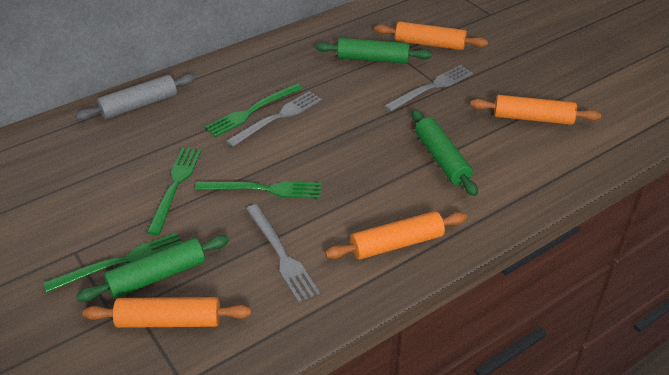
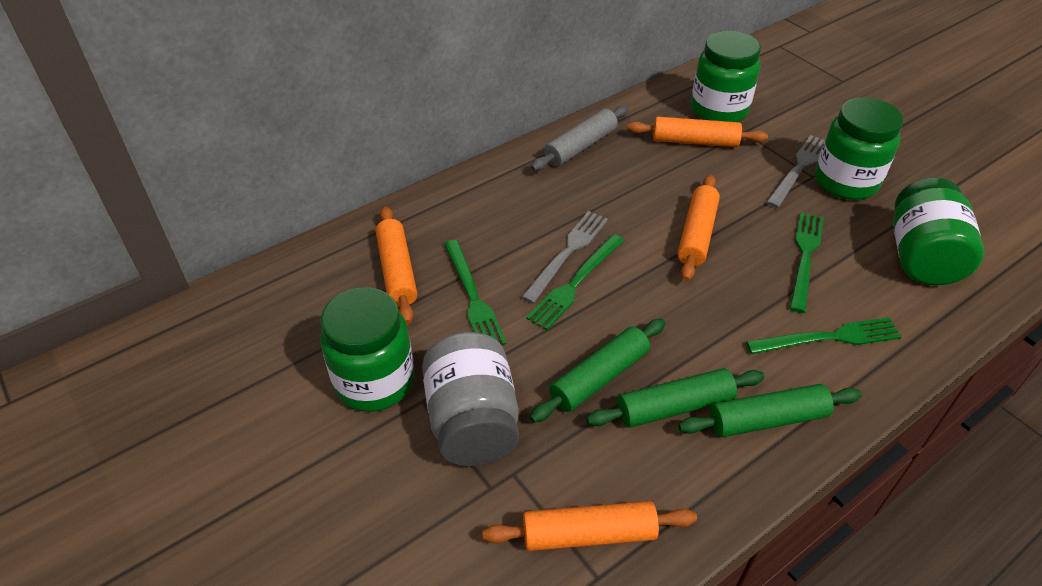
green jar: none = 0 -> [320,287,414,412] [691,31,761,122] [815,97,904,200] [893,178,984,285] = 4
grey fork: [226,91,322,147] [246,204,320,302] [384,65,473,112] = 3 -> [521,211,608,304] [766,135,825,208] = 2
grey jar: none = 0 -> [422,332,519,466] = 1

